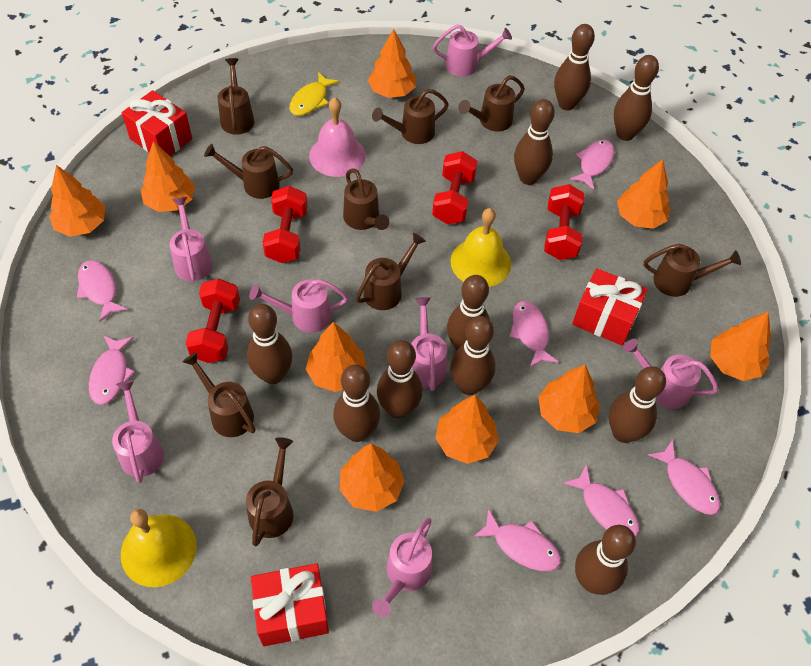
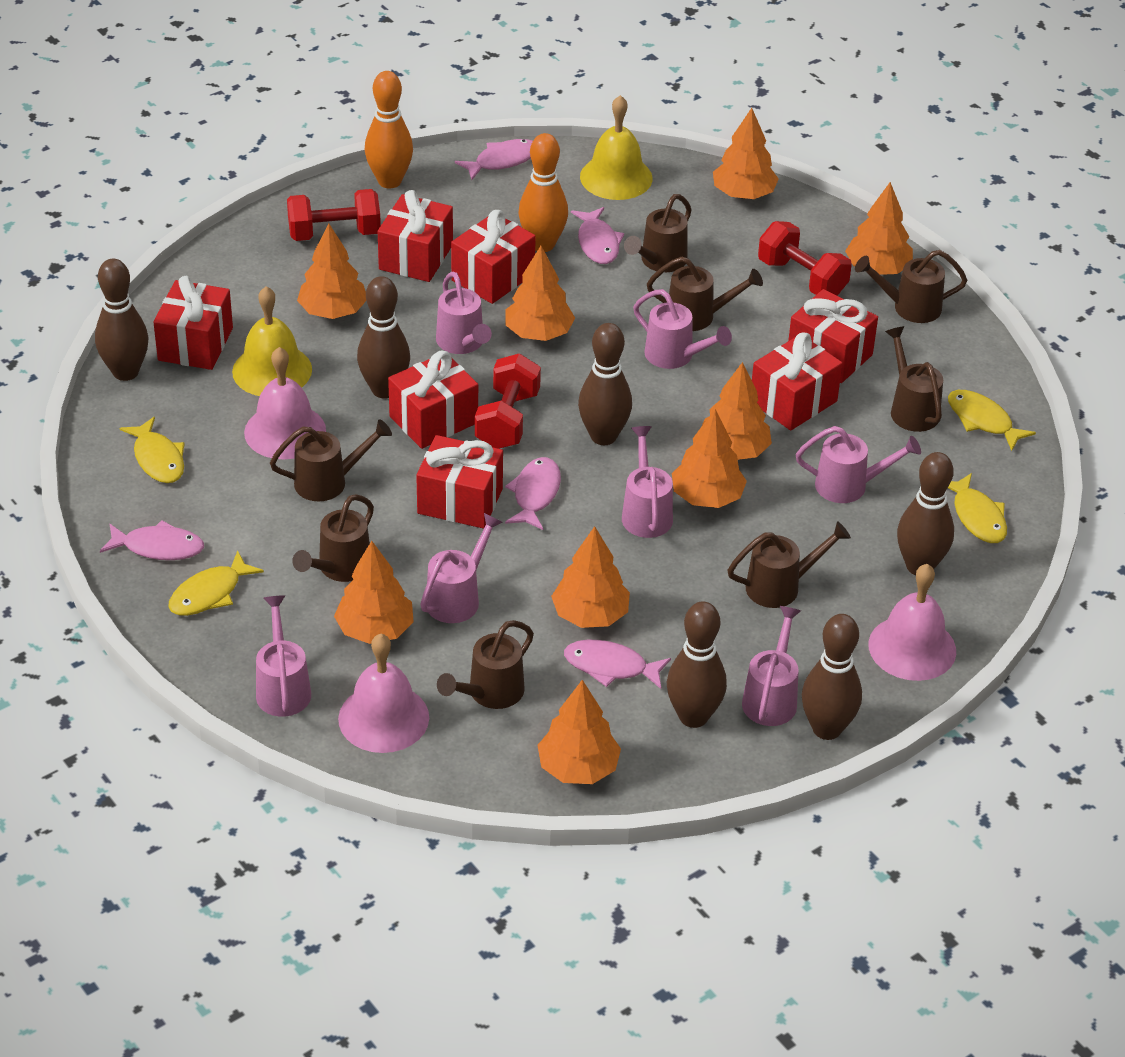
brown bowling pin: [247,304,292,384] [333,364,380,442] [377,340,423,419] [447,275,490,351] [450,316,495,395] [514,99,555,185] [554,24,595,110] [575,525,636,595] [609,366,666,443] [614,55,659,141] = 10 -> [95,259,148,381] [357,276,410,399] [578,323,632,445] [667,601,727,728] [802,614,862,740] [897,452,954,575] = 6
brown watering can: [183,352,255,437] [204,144,293,199] [218,58,255,135] [246,437,293,546] [343,169,389,230] [356,233,426,310] [372,89,449,144] [458,76,525,131] [644,244,741,297] = 9 -> [270,419,392,501] [292,494,374,582] [437,620,534,709] [624,194,692,272] [647,256,763,331] [727,521,851,608] [855,250,967,323] [885,326,943,432] = 8
orange bowling pin: none = 0 -> [365,71,413,189] [519,133,568,252] = 2
pink bell: [309,97,366,177] = 1 -> [244,347,326,459] [338,634,429,753] [868,564,956,681] = 3
pink fish: [77,260,128,322] [89,335,135,405] [473,509,561,571] [510,301,558,367] [563,464,639,537] [570,139,615,190] [648,439,720,515] = 7 -> [100,520,204,560] [455,139,533,181] [505,457,561,530] [564,640,671,689] [571,207,624,264] = 5
red dumbbell: [186,278,240,363] [263,186,308,263] [432,151,477,224] [544,184,585,260] = 4 -> [287,189,381,241] [475,354,541,449] [758,221,852,296] = 3
red gift: [122,90,192,156] [251,563,329,646] [572,268,648,346] = 3 -> [153,276,233,370] [378,190,453,282] [388,351,478,449] [416,435,503,529] [451,210,536,304] [752,332,842,431] [788,289,878,383] = 7
yellow fish: [289,72,339,116] = 1 -> [119,417,185,483] [168,550,264,616] [948,390,1036,451] [948,473,1007,543] = 4

